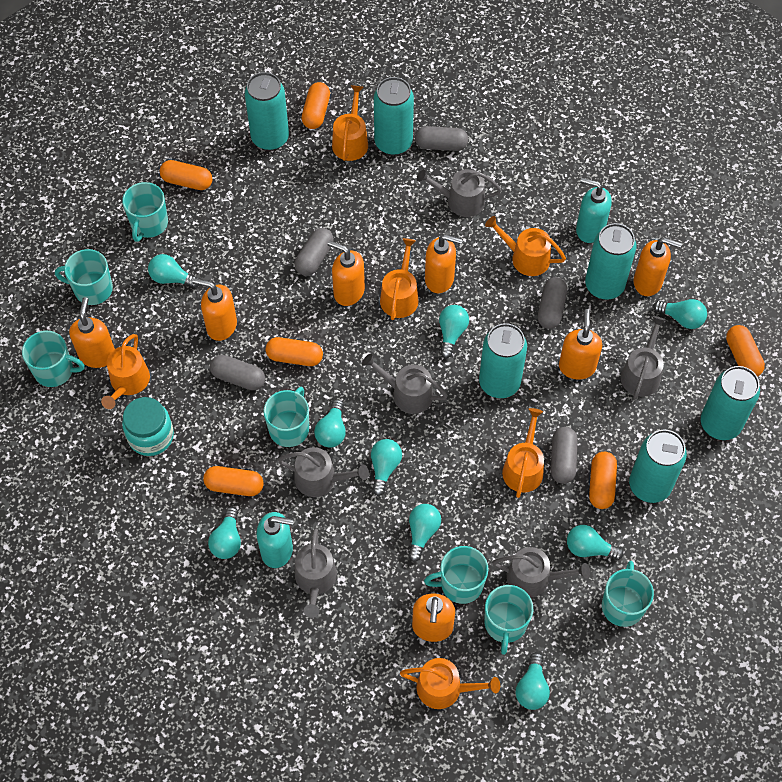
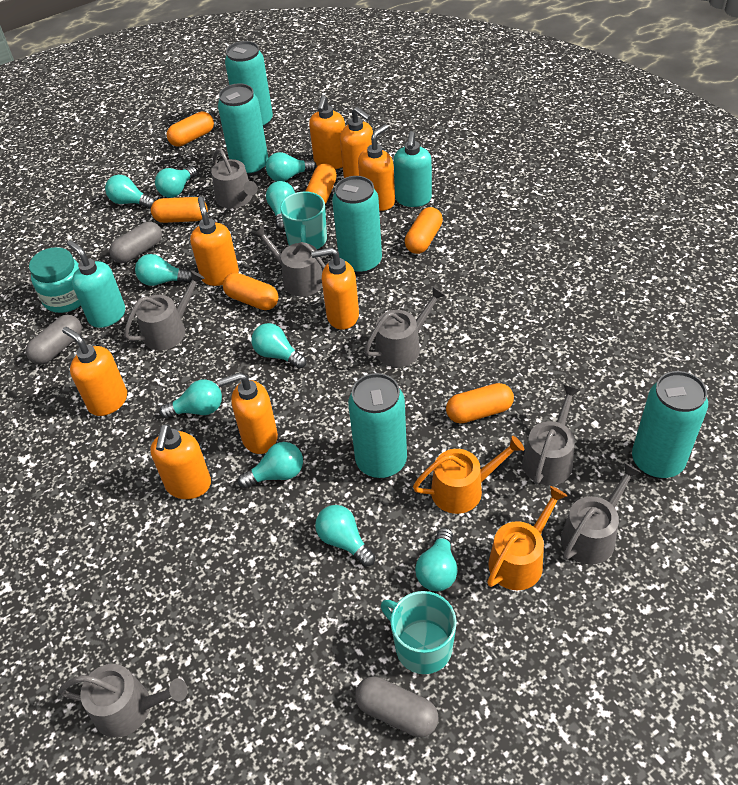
grey capsule: [210,355,265,390] [294,228,334,276] [415,126,468,151] [538,277,568,329] [551,427,578,484] = 5 -> [26,315,82,365] [109,222,162,263] [355,676,439,738] = 3
grey watering can: [278,447,369,497] [295,528,337,618] [362,354,448,414] [417,169,502,217] [492,547,590,598] [621,316,666,399] = 6 -> [59,664,188,738] [124,270,205,350] [211,149,257,208] [253,226,326,297] [364,287,446,367] [522,385,580,485] [561,462,642,565] = 7
orange soap dispenser: [69,297,115,368] [193,278,237,341] [328,241,365,306] [412,594,455,642] [425,234,463,293] [559,309,602,380] [634,237,682,296] = 7 -> [62,327,127,416] [150,424,211,499] [190,197,239,286] [217,372,278,454] [309,95,345,169] [311,247,359,330] [340,107,373,178] [358,124,395,211] = 8
orange watering can: [101,334,150,409] [332,85,368,161] [380,238,418,320] [400,658,500,709] [485,216,566,276] [502,408,544,498] = 6 -> [413,436,524,514] [487,486,567,590] = 2
turquoise can: [245,72,289,151] [374,77,414,156] [479,323,527,398] [585,223,636,300] [629,430,687,503] [701,366,760,440] = 6 -> [218,83,268,176] [225,41,273,129] [332,176,382,274] [348,373,407,479] [632,371,708,479] = 5
turquoise light bulb: [148,254,199,288] [208,507,241,559] [314,399,346,447] [371,439,402,496] [408,504,441,562] [439,305,469,358] [516,652,550,710] [567,525,623,560] [653,299,707,329] = 9 -> [105,175,155,208] [135,254,192,286] [155,166,197,198] [160,379,222,418] [238,442,303,488] [251,323,307,369] [266,152,317,181] [266,181,295,230] [315,505,375,567] [415,528,458,591] = 10
turquoise mug: [22,331,85,387] [55,249,113,305] [122,182,168,242] [264,387,309,447] [424,546,488,604] [484,585,533,655] [602,561,654,627] = 7 -> [280,192,327,249] [381,591,456,674] = 2

